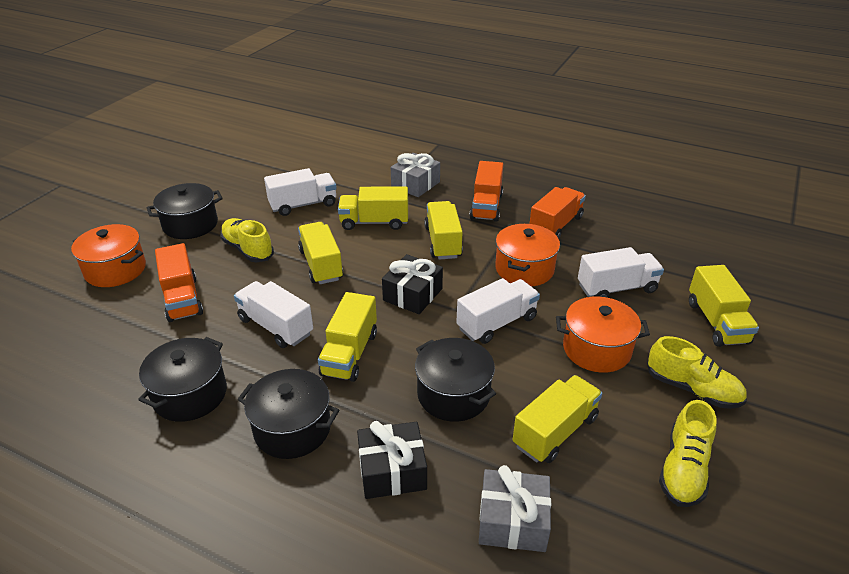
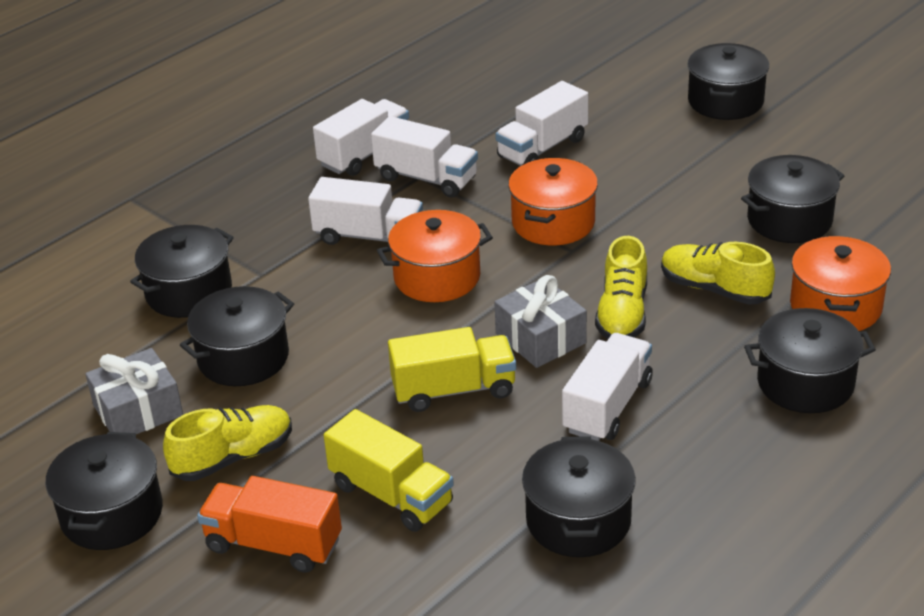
black gift: [357,421,427,499] [382,254,443,314] = 2 -> none = 0
black pot: [138,337,227,422] [147,183,222,239] [238,369,339,459] [415,338,496,422] = 4 -> [45,432,163,550] [130,225,234,318] [180,286,294,386] [522,436,636,557] [688,43,769,120] [741,155,844,243] [744,308,876,413] = 7
orange truck: [155,243,203,322] [469,161,503,222] [530,187,586,239] = 3 -> [197,476,342,573] = 1
white truck: [234,281,313,348] [264,168,337,216] [456,278,540,344] [578,247,664,298] = 4 -> [308,177,423,245] [313,99,409,176] [371,116,478,197] [495,81,588,166] [562,333,653,441] = 5
yellow truck: [298,222,343,284] [318,292,377,382] [338,186,408,230] [424,201,463,259] [513,375,603,463] [689,265,759,347] = 6 -> [324,409,454,532] [388,327,516,412] = 2

